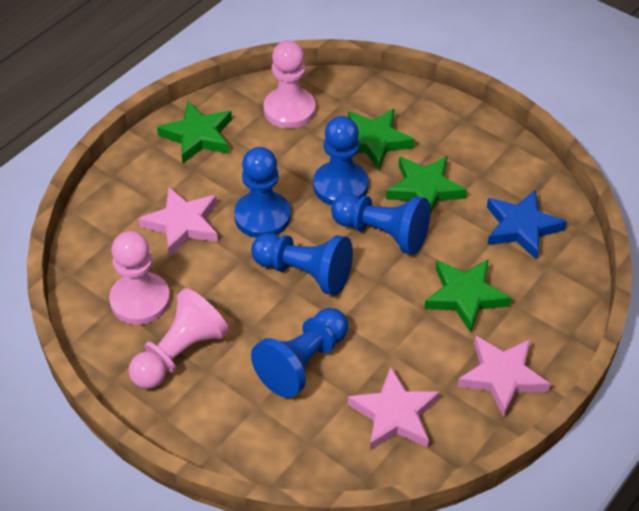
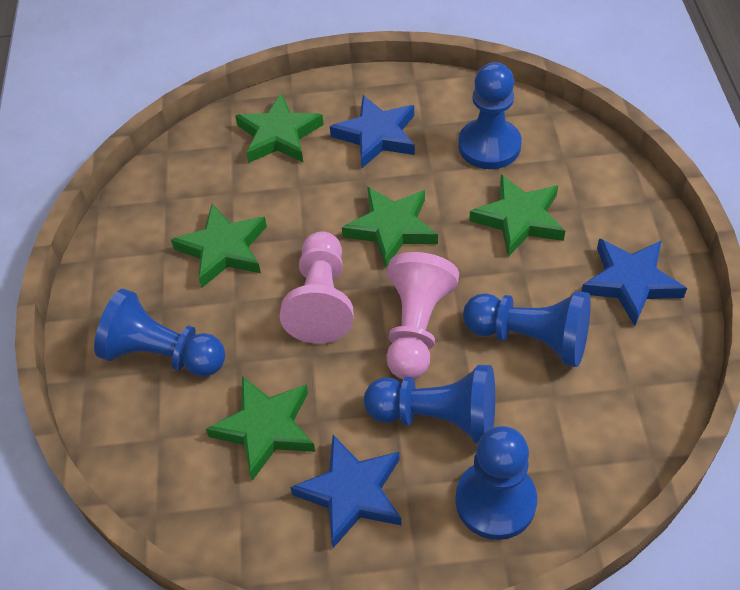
blue star: [487,190,567,260] = 1 -> [290,435,402,548] [330,95,415,168] [581,238,687,326] = 3
green star: [157,101,232,163] [348,109,415,170] [386,156,467,215] [424,259,512,333] = 4 -> [171,204,267,288] [206,376,315,481] [235,93,324,163] [342,186,438,268] [469,174,565,257] = 5
pink pawn: [109,231,170,325] [128,288,229,389] [263,40,316,129] = 3 -> [280,231,354,344] [386,252,459,379] = 2
pink star: [138,187,218,257] [348,367,440,450] [457,336,551,417] = 3 -> none = 0

